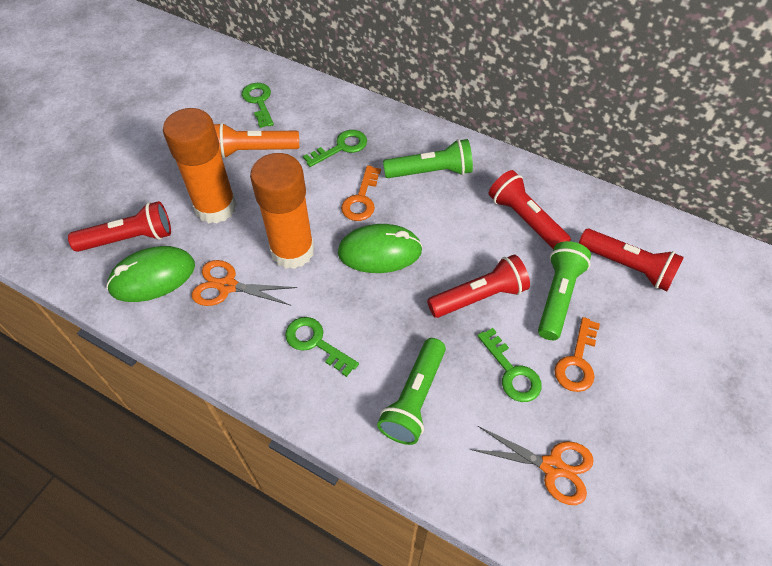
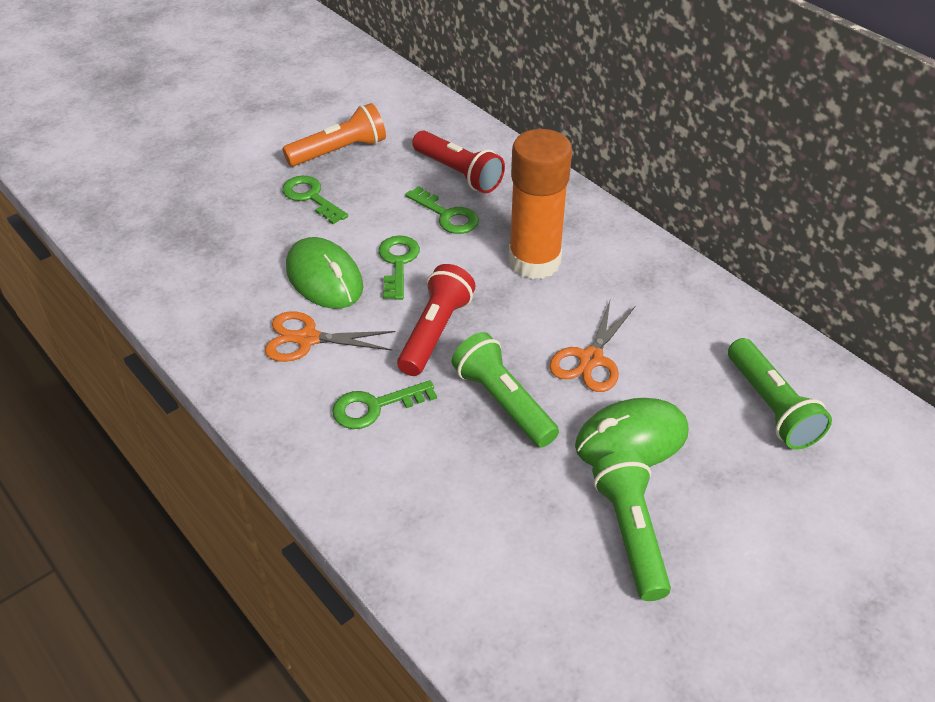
orange glue stick: [163,108,237,224] [250,153,315,269] = 2 -> [509,129,572,279] = 1
orange key: [341,165,381,221] [554,317,600,392] = 2 -> none = 0
red flashlight: [68,201,171,252] [427,254,530,318] [489,170,571,249] [579,229,684,291] = 4 -> [397,264,475,376] [412,131,505,193] = 2

